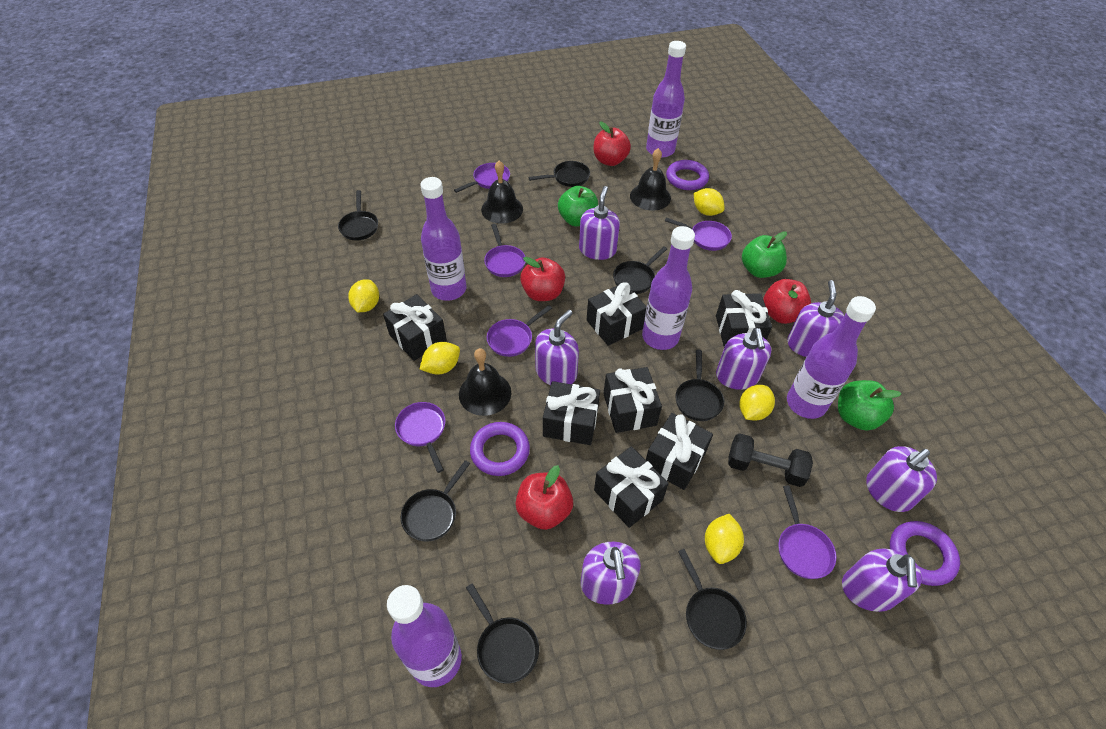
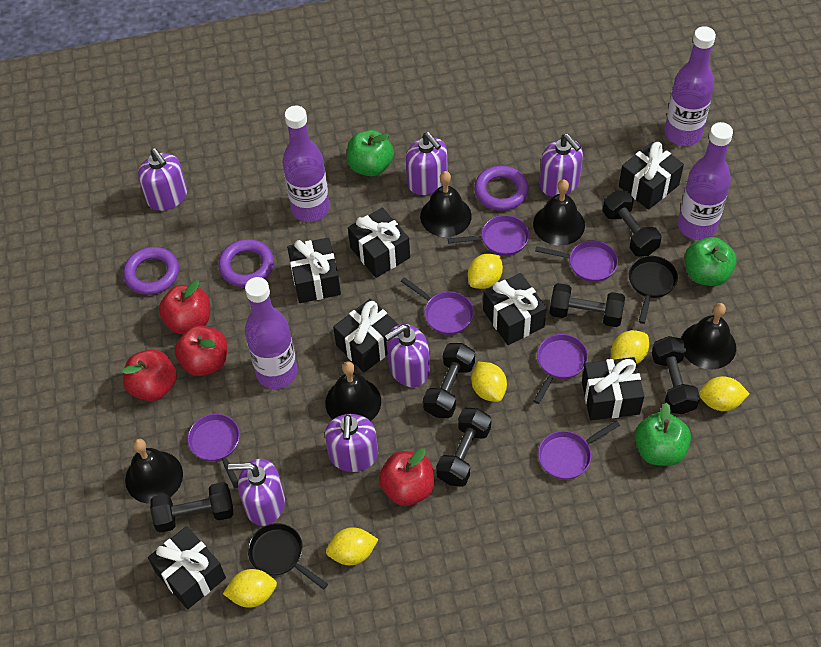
black bell: [459,348,511,416] [481,161,523,224] [630,148,671,211] = 3 -> [125,439,183,504] [325,361,381,421] [420,171,472,237] [533,179,585,246] [681,303,736,369] = 5
black dumbbell: [728,433,813,487] = 1 -> [150,482,234,533] [423,343,475,418] [436,408,491,487] [549,283,625,327] [603,190,662,256] [652,336,700,414] = 6
black pan: [338,190,378,240] [401,460,470,542] [466,583,539,683] [528,161,590,187] [613,246,667,294] [675,350,724,421] [678,549,747,650] = 7 -> [248,523,328,589] [629,256,678,324] = 2
purple bottle: [387,585,462,687] [421,177,466,301] [642,226,695,350] [646,41,686,158] [787,296,876,419] = 5 -> [245,277,298,389] [283,106,329,222] [665,26,716,146] [678,122,733,240] = 4
purple soap dispenser: [535,310,579,385] [579,186,620,260] [581,542,641,605] [716,328,771,390] [787,280,844,357] [842,548,922,612] [866,446,937,512] = 7 -> [138,148,187,211] [228,459,285,526] [325,414,378,472] [385,324,430,387] [406,132,447,195] [540,134,583,197] = 6
yellow lemon: [348,279,379,312] [420,342,460,375] [694,188,725,216] [705,514,744,564] [739,385,775,421] = 5 -> [223,569,277,608] [326,527,378,565] [468,254,503,289] [471,362,507,402] [611,330,649,364] [699,376,749,411] = 6

